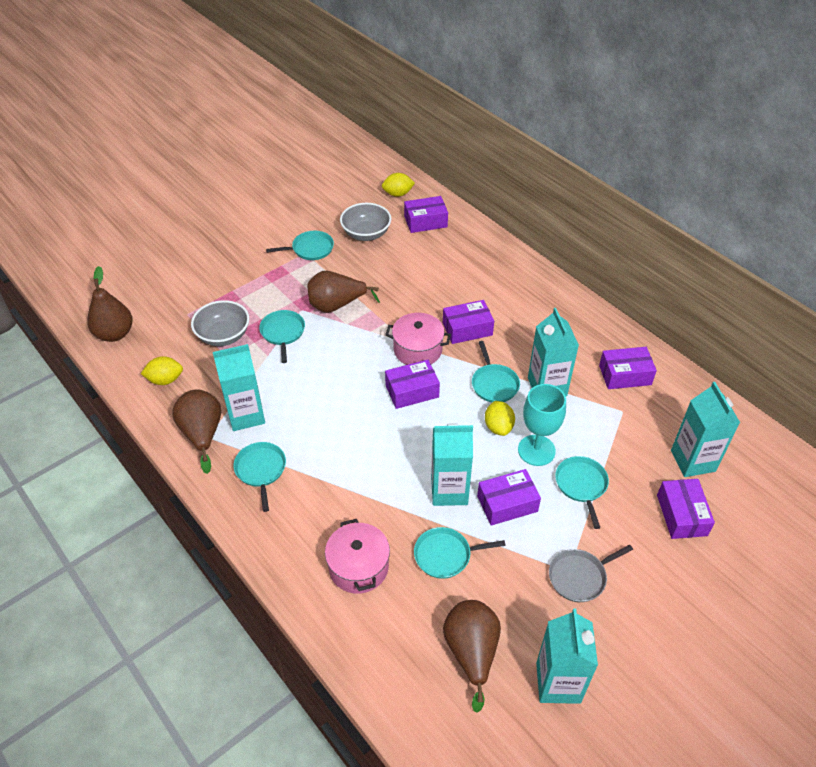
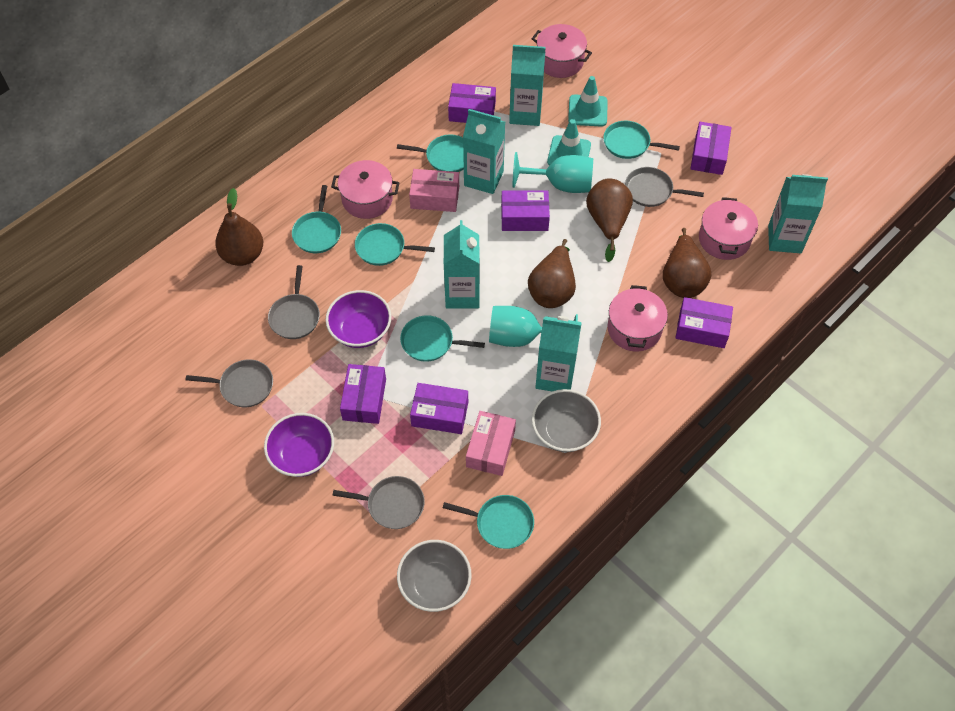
grey pan: [549,545,633,602] = 1 -> [185,359,273,407] [268,265,320,339] [332,476,425,529] [625,167,704,207] = 4
pink box: none = 0 -> [409,169,459,212] [466,411,516,476] = 2
pink pot: [325,519,390,594] [385,313,451,365] = 2 -> [331,160,400,219] [532,24,592,78] [607,285,668,352] [699,197,758,260] = 4
purple bowl: none = 0 -> [264,413,334,477] [326,290,392,348] = 2
turquoise goblet: [518,384,566,466] = 1 -> [489,306,578,347] [513,152,593,193] = 2
turquoise traffic cone: none = 0 -> [547,119,591,166] [568,76,608,127] = 2
yellow lemon: [141,356,183,385] [382,173,415,197] [485,401,515,436] = 3 -> none = 0

